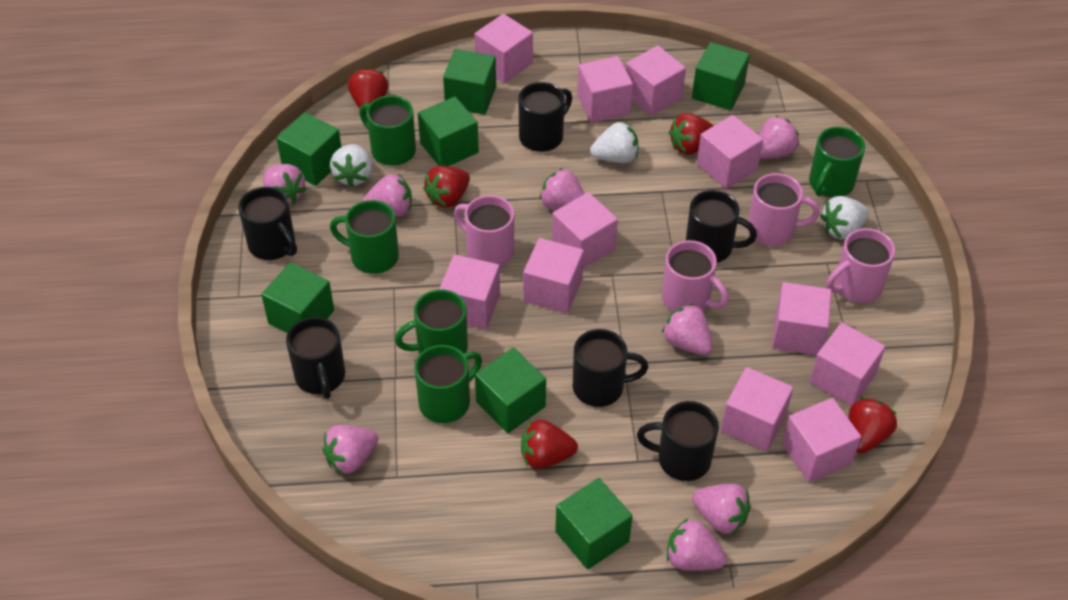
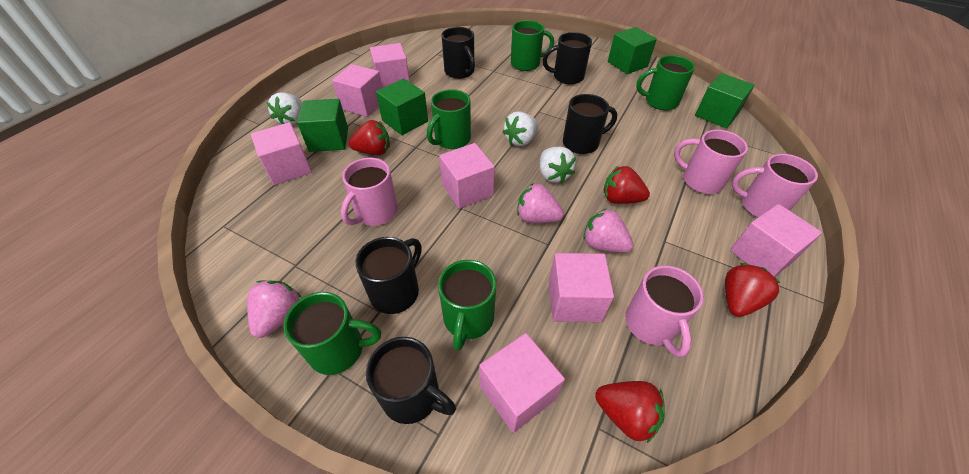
black mug: [238,187,297,260] [286,317,345,399] [518,82,572,152] [573,329,649,407] [637,401,719,481] [686,190,757,263] = 6 -> [355,237,422,314] [366,337,456,424] [442,27,475,79] [543,32,592,85] [563,94,617,154] = 5
green cube: [261,262,334,333] [276,112,341,186] [418,97,479,166] [443,49,496,115] [475,348,546,433] [555,478,633,570] [692,42,750,110] = 7 -> [297,99,348,152] [376,79,428,135] [608,27,657,74] [695,73,755,128] = 4
pink cube: [439,254,500,329] [475,14,533,83] [523,238,584,313] [552,192,618,268] [577,56,633,123] [626,45,686,116] [697,115,763,189] [721,367,793,452] [772,282,832,355] [782,398,861,483] [809,323,885,406] = 11 -> [251,122,312,185] [332,64,383,117] [370,43,410,88] [439,143,495,209] [479,333,565,433] [549,253,614,322] [730,204,822,277] = 7
pink strawberry: [263,164,307,205] [322,425,378,474] [362,174,412,217] [540,168,585,210] [662,304,713,355] [667,518,727,571] [692,483,751,535] [759,115,799,159] = 8 -> [247,280,302,338] [517,184,564,223] [583,209,633,253] = 3
red strawberry: [348,67,388,111] [423,166,470,208] [521,420,578,469] [669,113,714,155] [849,397,897,454] = 5 -> [349,120,390,155] [595,381,665,443] [603,166,650,204] [725,263,780,317] = 4

